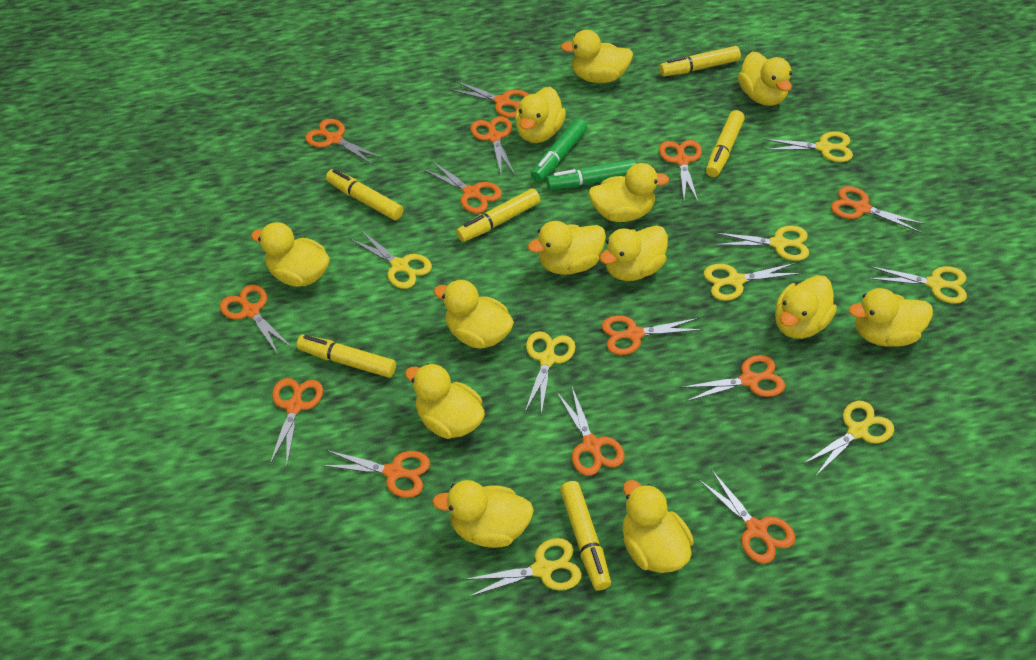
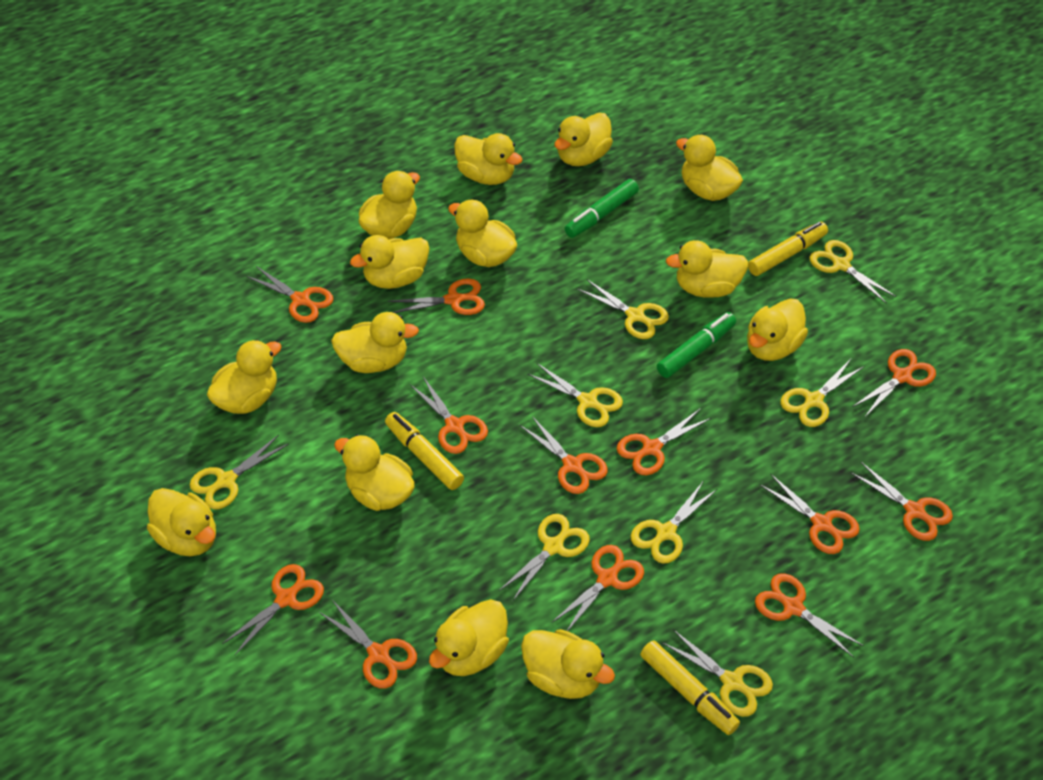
orange scissors: [220,284,292,354] [270,378,323,464] [305,119,382,165] [321,450,430,498] [422,161,502,214] [449,81,529,118] [470,116,515,175] [556,387,625,476] [602,315,703,355] [659,140,702,202] [681,355,785,401] [698,470,795,564] [831,186,925,233] = 13 -> [222,564,324,655] [246,266,334,323] [319,600,417,689] [388,278,485,315] [410,377,488,454] [520,416,608,494] [551,545,644,631] [617,408,711,475] [755,573,864,658] [759,473,860,554] [851,462,953,541] [852,349,936,417] = 12
yellow duck: [251,222,330,287] [405,363,485,439] [432,480,534,548] [434,280,514,348] [515,87,566,143] [528,221,606,275] [561,30,633,83] [589,163,669,222] [599,225,668,281] [623,480,694,573] [738,52,792,106] [775,275,837,339] [849,288,933,347] = 13 -> [147,488,216,557] [207,340,282,414] [331,312,419,373] [334,435,414,511] [350,235,429,289] [359,171,420,239] [429,599,509,676] [448,200,517,267] [454,133,523,185] [521,629,615,699] [554,113,613,166] [666,240,748,298] [676,135,743,201] [747,298,808,361] = 14
yellow marker: [297,335,396,378] [326,169,403,220] [456,188,540,242] [560,481,611,591] [659,46,741,76] [706,110,745,177] = 6 -> [385,412,464,490] [640,641,740,735] [748,222,828,276] = 3

